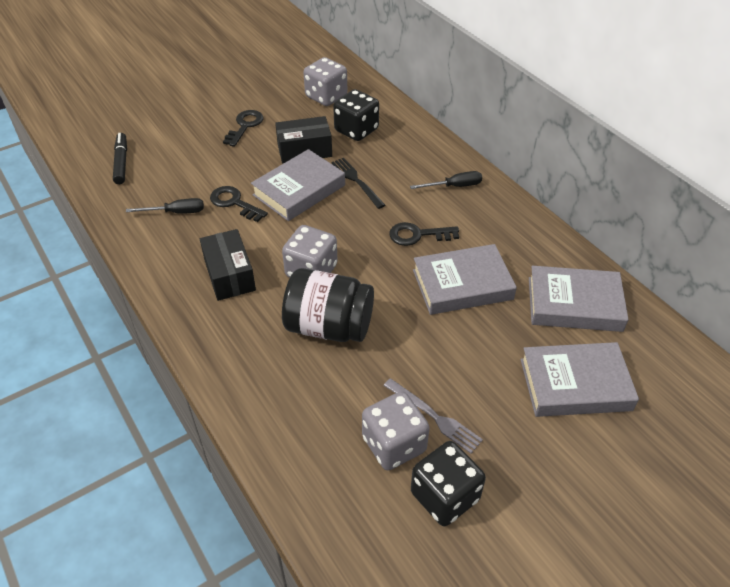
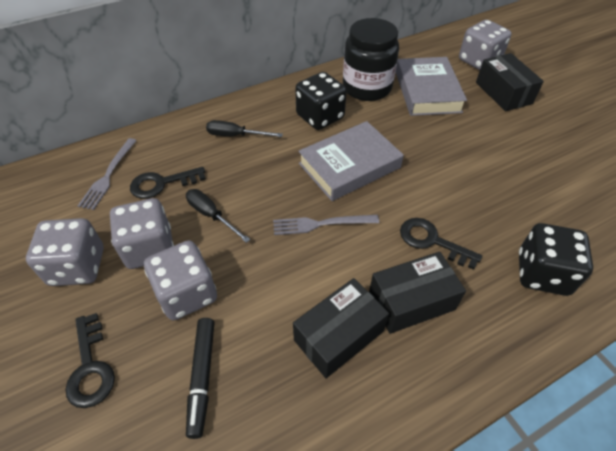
black box: [200,229,256,301] [275,116,332,163] = 2 -> [293,278,389,378] [369,252,466,334] [476,53,544,111] = 3
black fork: [331,158,385,209] = 1 -> none = 0
grey book: [251,149,345,221] [413,244,517,315] [520,342,639,417] [529,266,629,332] = 4 -> [298,121,404,201] [396,57,467,116] = 2
grey dice: [282,225,338,278] [304,57,347,106] [362,391,430,470] = 3 -> [26,218,104,286] [110,198,174,269] [144,240,217,320] [459,20,512,70] = 4
grey fork: [384,378,483,454] = 1 -> [78,138,137,210] [273,215,379,235] = 2

